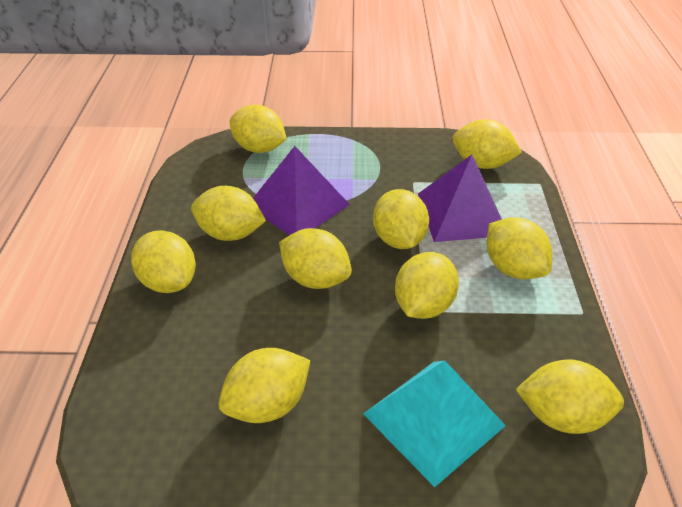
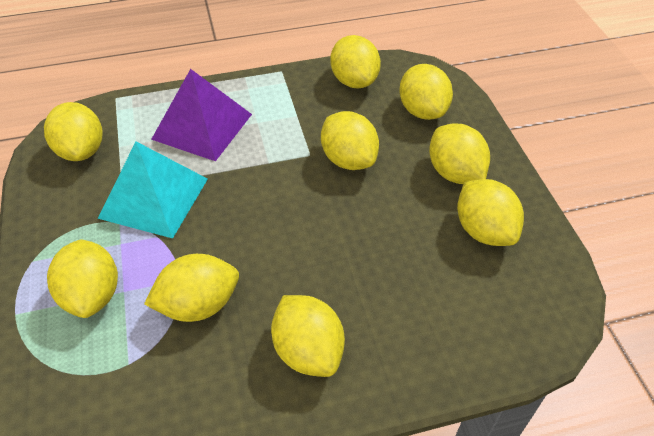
purple pyramid: [253,146,350,235] [418,155,502,242] = 2 -> [151,69,252,161] = 1
yellow lemon: [131,230,196,293] [191,186,266,241] [219,348,310,423] [230,105,287,153] [279,228,352,289] [373,189,429,249] [395,252,459,319] [453,119,522,169] [486,217,552,279] [516,359,624,434] = 10 -> [44,102,102,161] [47,239,118,318] [144,254,239,322] [271,295,345,377] [321,111,379,170] [330,35,381,88] [399,64,453,120] [429,124,490,184] [457,179,524,246] = 9

